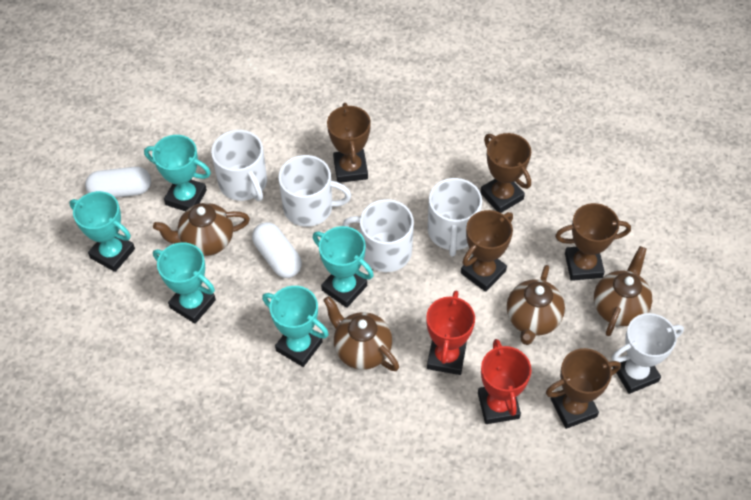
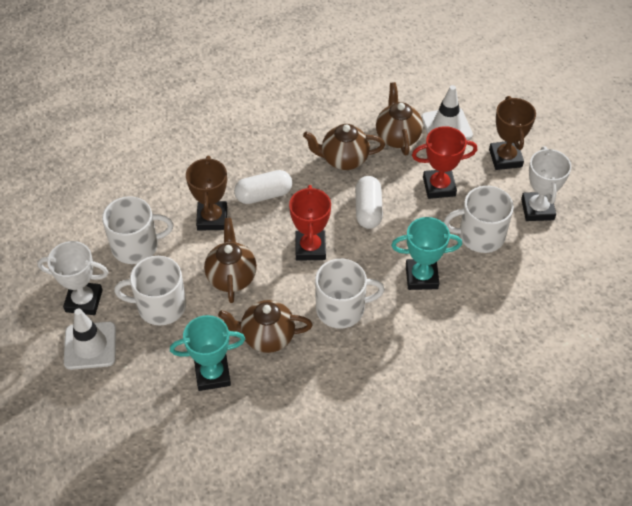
brown trophy: [327,103,371,183] [461,210,513,292] [480,133,531,213] [546,348,621,429] [555,203,631,281] = 5 -> [186,156,227,231] [489,96,536,170] = 2
turquoise trophy: [69,191,135,272] [144,135,211,211] [153,242,216,324] [262,286,329,367] [313,226,374,308] = 5 -> [170,315,245,391] [391,217,462,290] = 2
white traffic cone: none = 0 -> [64,308,116,370] [421,85,473,140] = 2
white trophy: [612,313,684,394] = 1 -> [37,241,109,315] [521,146,571,221] = 2

